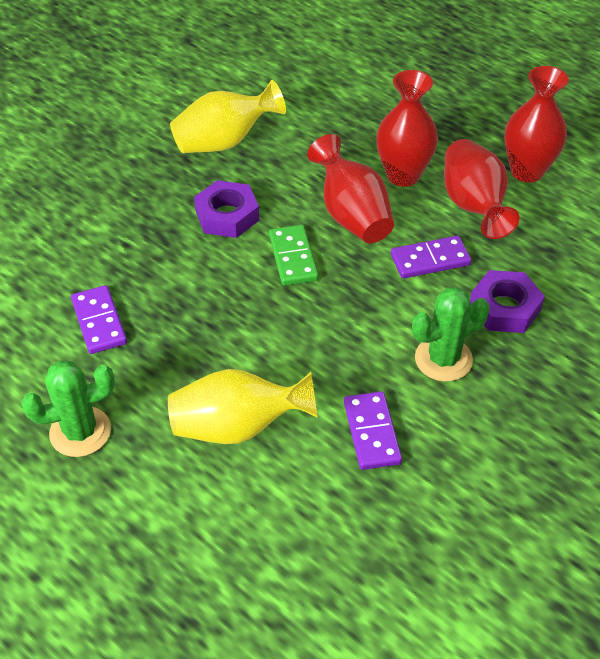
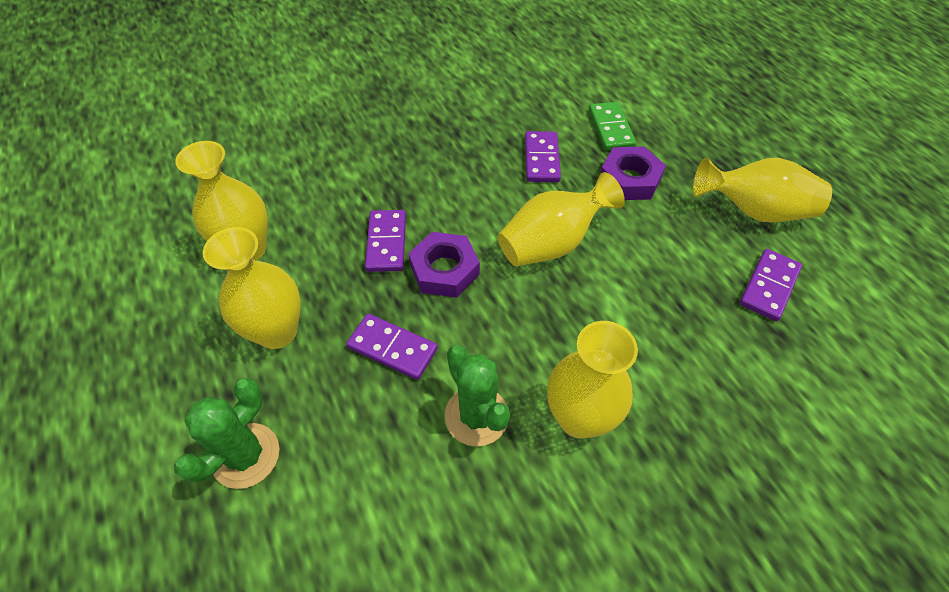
purple domino: [71,285,127,354] [344,391,402,470] [391,236,471,279] = 3 -> [347,314,438,380] [365,210,406,272] [525,131,561,182] [740,249,802,321] = 4
red vase: [307,134,394,243] [376,70,438,187] [444,139,520,239] [504,66,569,182] = 4 -> none = 0
yellow vase: [168,369,318,444] [170,80,286,153] = 2 -> [175,141,268,261] [203,227,301,349] [498,172,625,266] [547,321,638,438] [693,157,832,223] = 5

